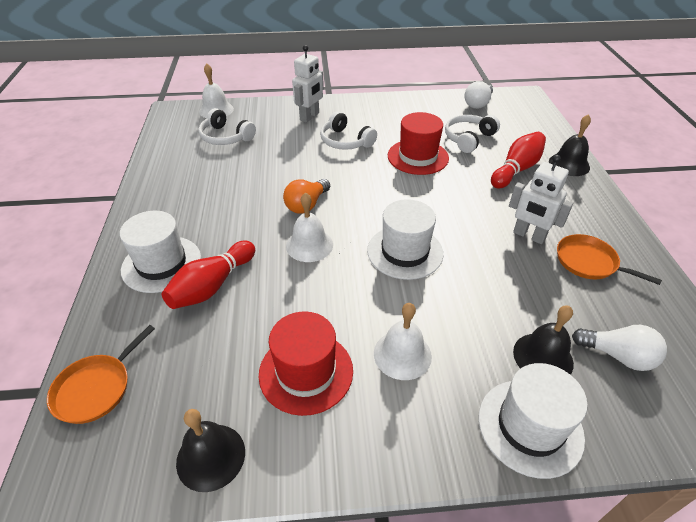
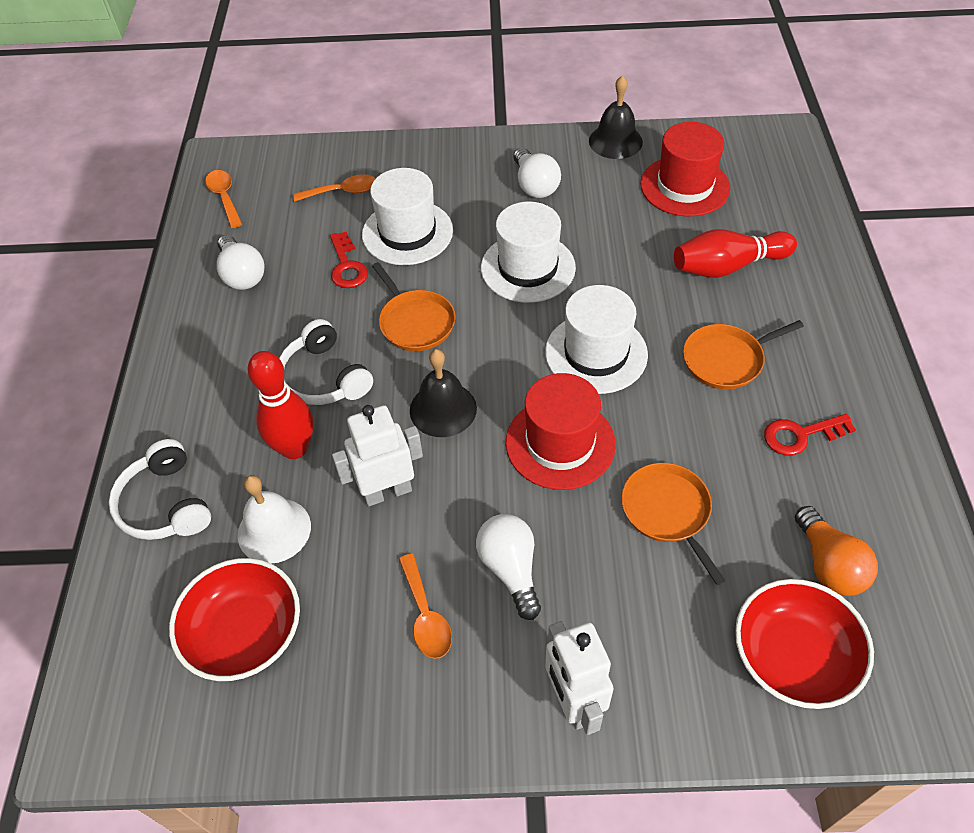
black bell: [176,409,245,492] [513,306,574,375] [549,114,591,176] = 3 -> [410,349,477,437] [589,75,643,159] = 2
orange pan: [47,325,155,424] [557,234,662,285] = 2 -> [372,262,456,351] [621,463,726,585] [683,320,804,389] = 3
orange spoon: none = 0 -> [205,170,242,228] [293,174,376,202] [399,554,452,659] = 3
red bowl: none = 0 -> [169,558,300,681] [735,579,874,709] = 2
red key: none = 0 -> [330,231,368,288] [764,414,856,456] = 2
white bell: [199,63,234,118] [286,192,333,262] [374,303,432,380] = 3 -> [238,475,311,564] = 1
white headphones: [199,108,256,145] [320,111,377,150] [445,115,500,153] = 3 -> [109,439,211,540] [279,319,373,405] = 2
white light bulb: [465,81,493,109] [572,325,667,371] = 2 -> [217,235,264,290] [476,514,541,620] [514,148,561,198] = 3

